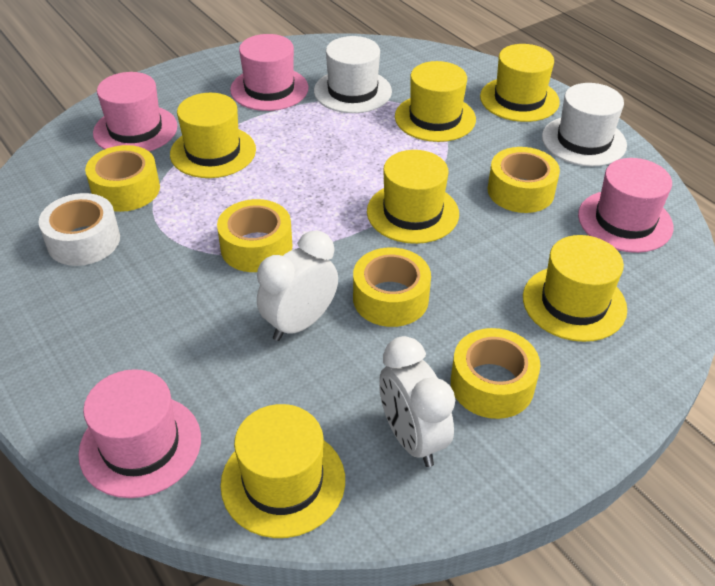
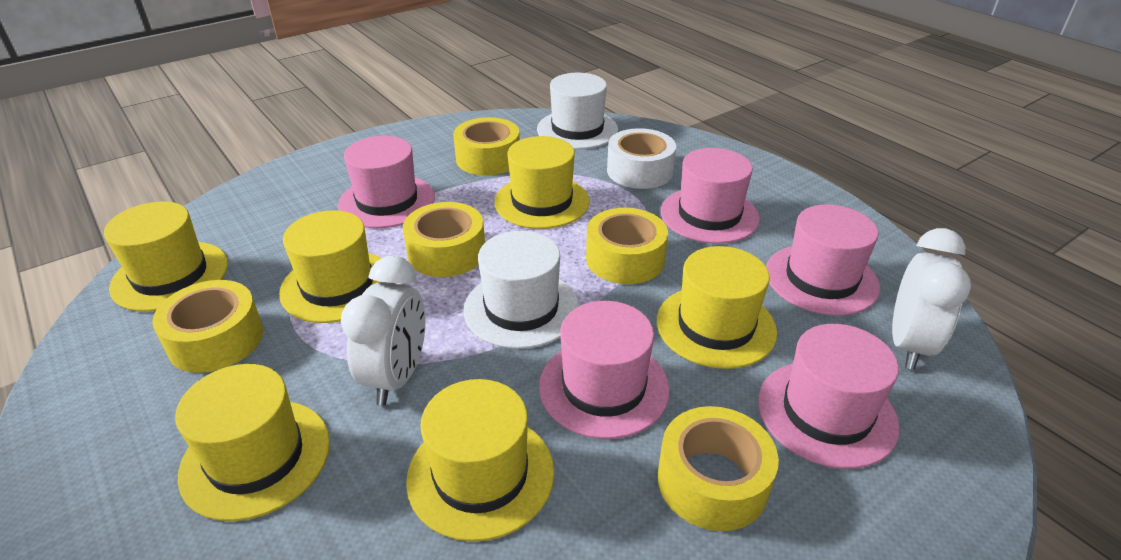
pink hat: [78,369,201,498] [93,72,177,151] [230,34,309,111] [578,158,673,253] = 4 -> [338,136,435,228] [539,301,670,439] [661,148,760,244] [758,324,899,469] [766,205,880,315] = 5

